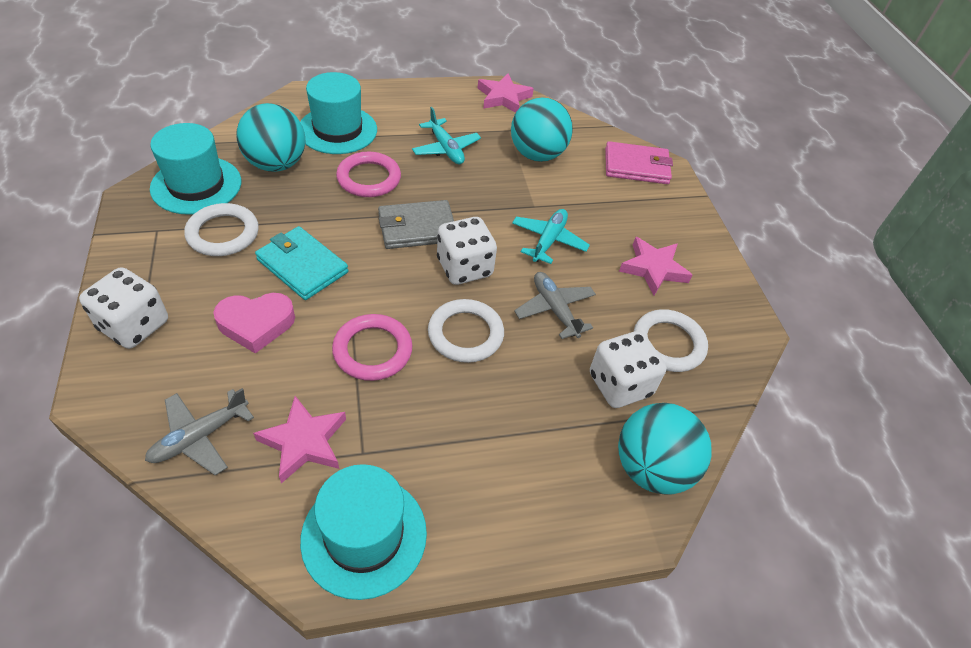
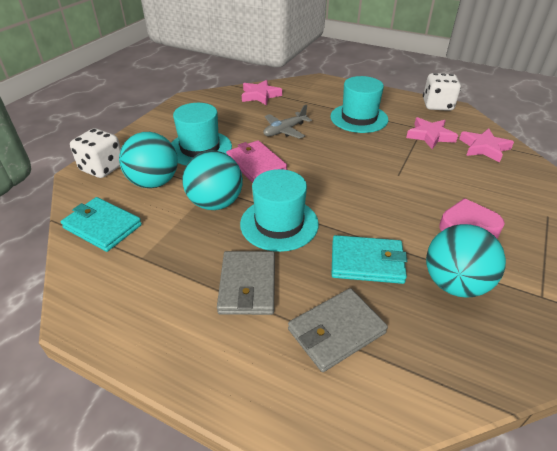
grey plane: [145,388,254,475] [514,272,596,339] = 2 -> [263,105,312,139] = 1
grey wallet: [378,200,454,249] = 1 -> [217,251,275,315] [288,288,388,372] = 2
pink ring: [332,314,413,381] [336,152,401,197] = 2 -> none = 0
turquoise plane: [412,107,481,164] [512,209,590,264] = 2 -> none = 0
turquoise wallet: [255,226,348,300] = 1 -> [61,197,142,252] [332,235,407,284] = 2
white dice: [79,267,168,349] [437,217,497,285] [590,331,667,408] = 3 -> [70,128,121,178] [423,73,461,111] = 2
white ring: [184,203,259,256] [428,299,504,363] [634,309,708,372] = 3 -> none = 0

